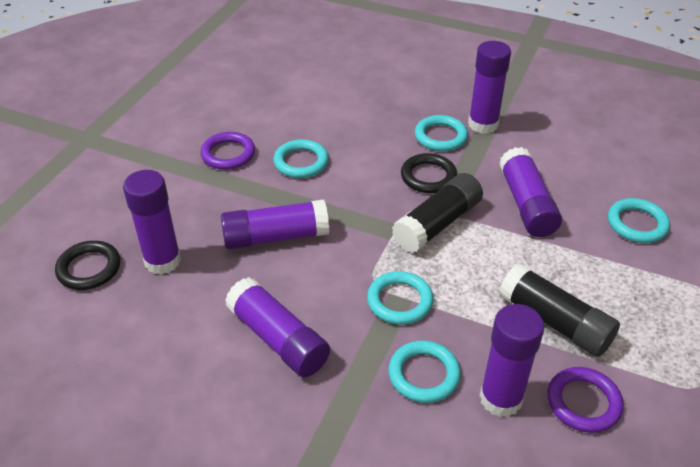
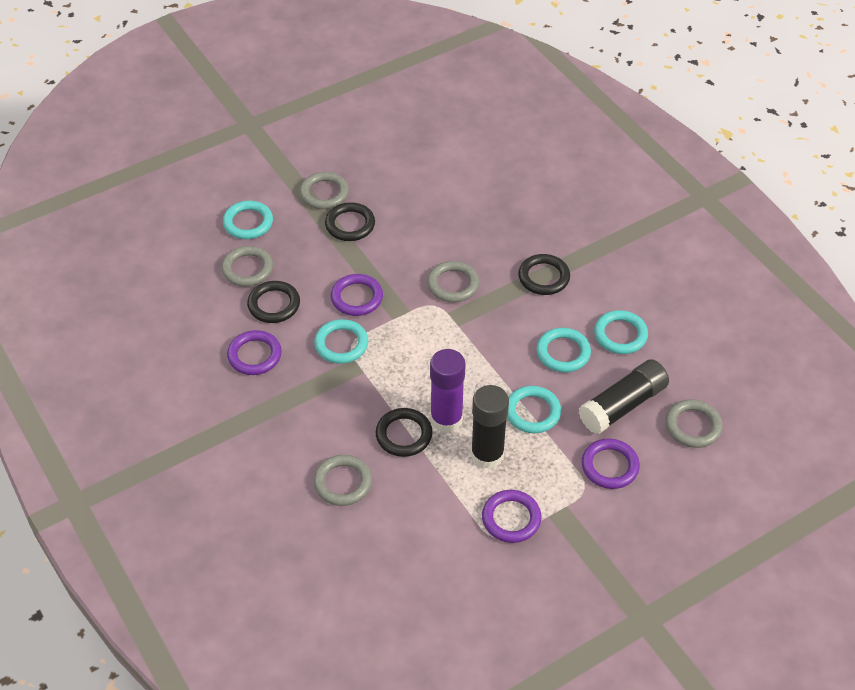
black ring: [55,241,120,290] [401,153,457,193] = 2 -> [247,281,300,323] [325,202,375,241] [376,408,433,457] [518,254,570,295] = 4
grey ring: none = 0 -> [221,246,273,287] [300,172,349,209] [314,455,372,506] [427,261,479,302] [666,399,723,448] = 5
purple glue stick: [123,170,181,275] [221,200,329,249] [225,277,330,377] [468,41,511,134] [479,304,544,417] [499,147,562,237] = 6 -> [430,349,466,433] = 1
purple ring: [200,132,255,170] [547,367,624,433] = 2 -> [227,330,282,375] [331,274,383,316] [482,490,542,543] [582,439,640,489] = 4

